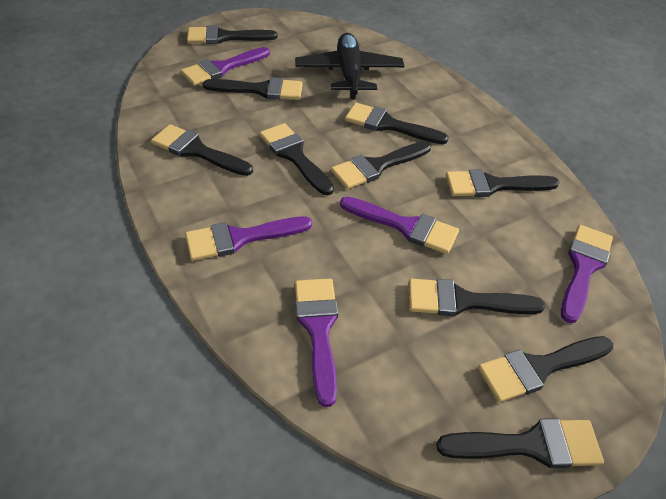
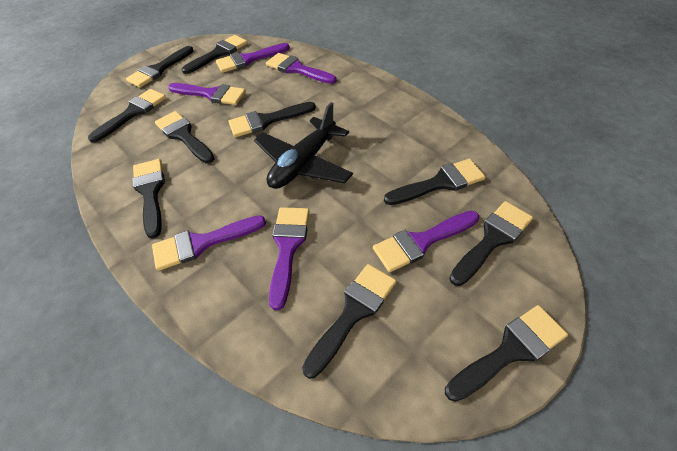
purple brush: [181,47,270,86] [185,216,312,261] [295,278,338,407] [340,197,459,254] [561,225,613,323] = 5 -> [152,215,266,271] [168,83,246,105] [216,43,290,73] [266,53,336,84] [269,207,310,310] [373,211,479,272] = 6

